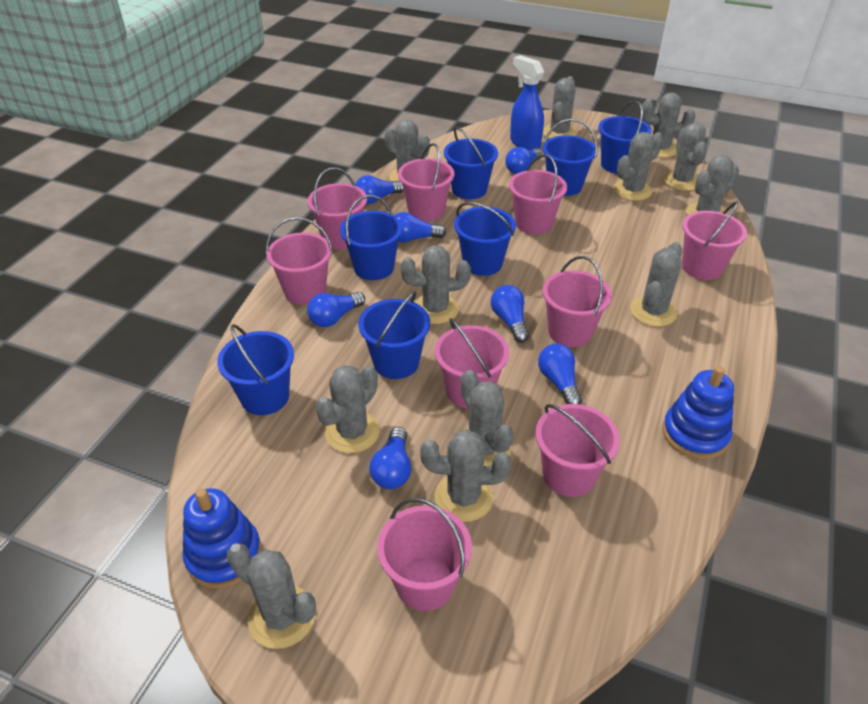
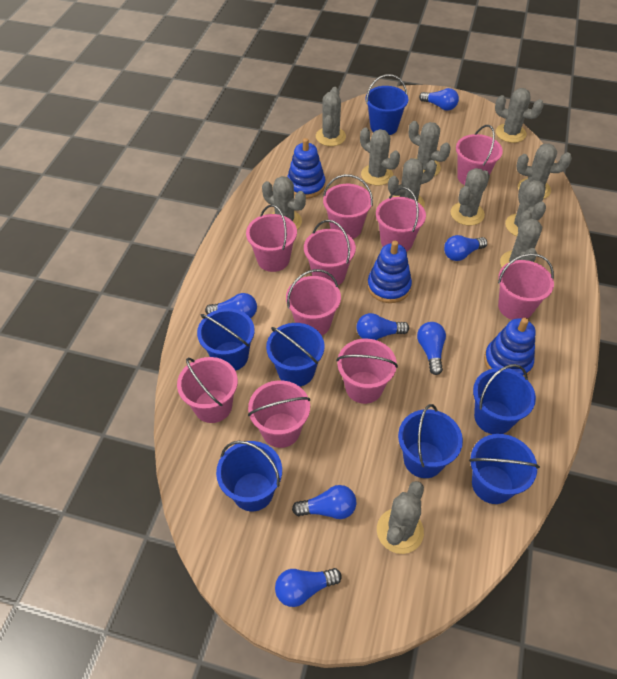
blue spray bottle: [510,55,544,150] = 1 -> none = 0
blue stacking toy: [183,488,262,589] [662,366,734,459] = 2 -> [287,138,325,198] [367,241,412,303] [484,318,536,377] = 3
grey cactus: [227,543,316,649] [315,365,380,453] [385,119,430,182] [400,245,471,324] [420,429,511,522] [461,370,513,466] [543,76,577,139] [613,132,663,201] [630,242,682,327] [642,92,696,158] [663,123,707,191] [686,155,739,216] = 12 -> [262,176,306,229] [316,87,346,146] [360,127,400,186] [377,481,424,554] [388,158,437,208] [409,121,451,176] [451,168,490,226] [495,88,544,143] [500,210,542,267] [505,179,546,236] [517,143,572,199] = 11
pink bucket: [266,217,333,305] [308,167,367,250] [377,498,472,611] [398,143,455,222] [435,318,509,409] [509,154,567,234] [535,404,620,497] [542,256,612,347] [682,201,747,280] = 9 -> [177,357,238,423] [246,205,297,272] [248,380,310,448] [286,269,341,335] [304,220,356,285] [323,174,373,239] [336,339,398,404] [376,187,426,252] [456,125,503,185] [498,253,554,320] = 10

